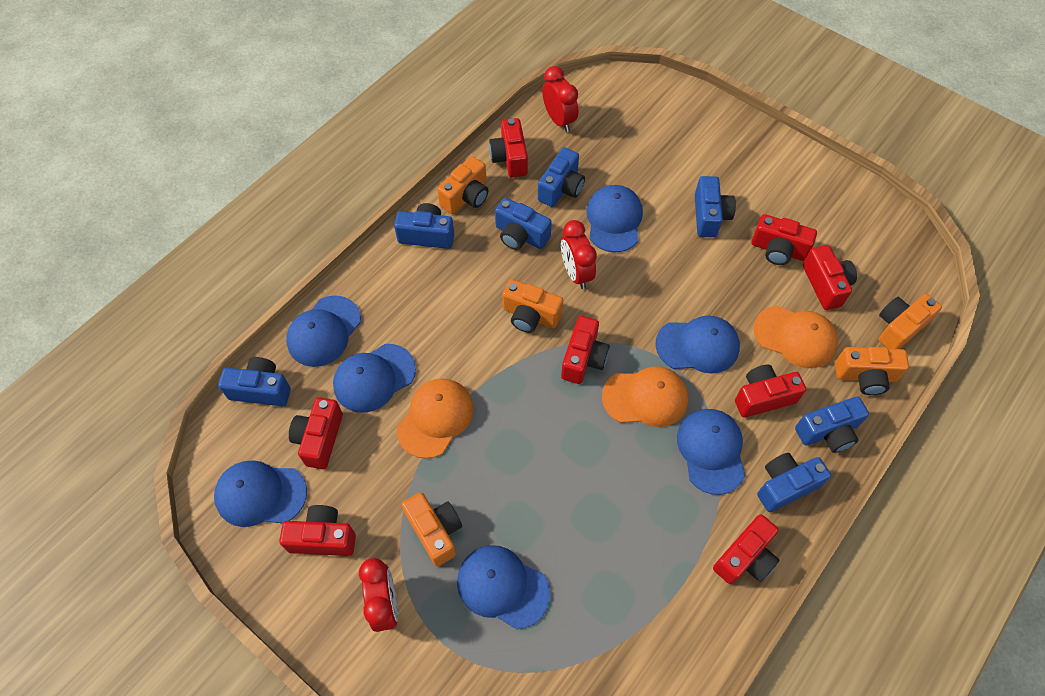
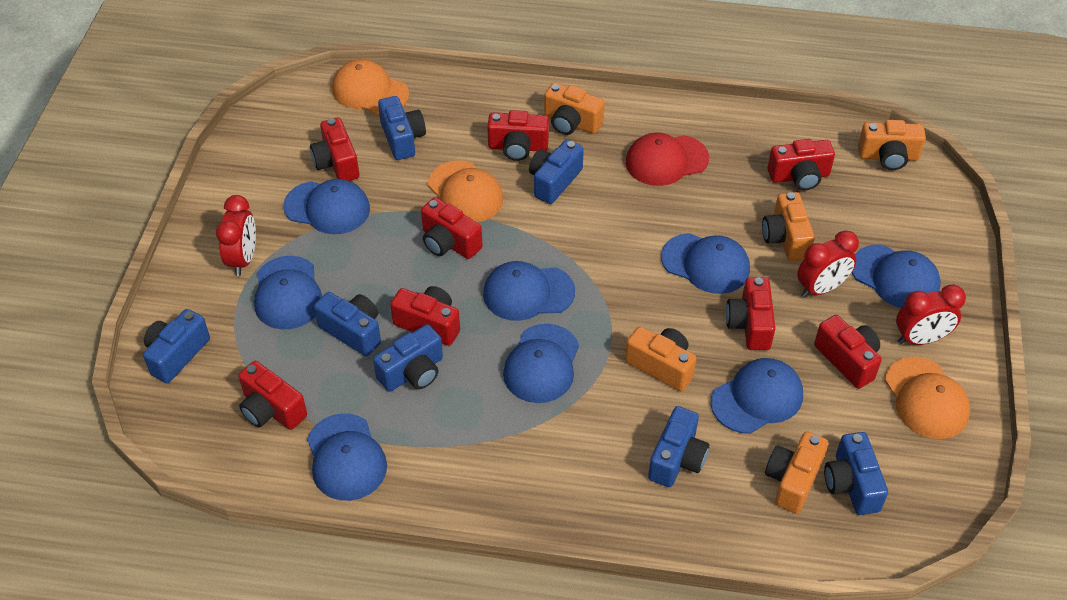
blue cap: [214,460,307,527] [286,296,361,367] [333,344,416,413] [457,545,550,629] [586,185,643,253] [655,316,740,373] [677,409,745,495] = 7 -> [254,256,322,329] [283,179,370,234] [307,413,387,501] [483,261,575,321] [503,324,579,403] [661,233,750,294] [711,358,803,434] [852,244,941,308] = 8
red cap: none = 0 -> [626,132,709,186] = 1

